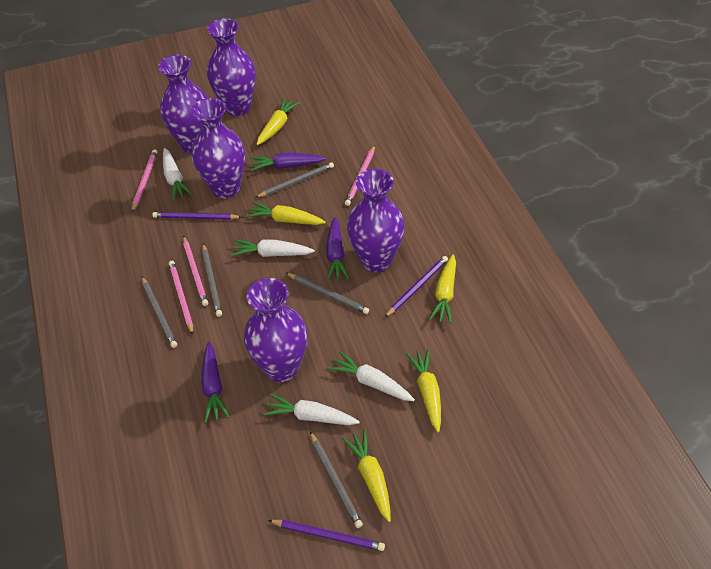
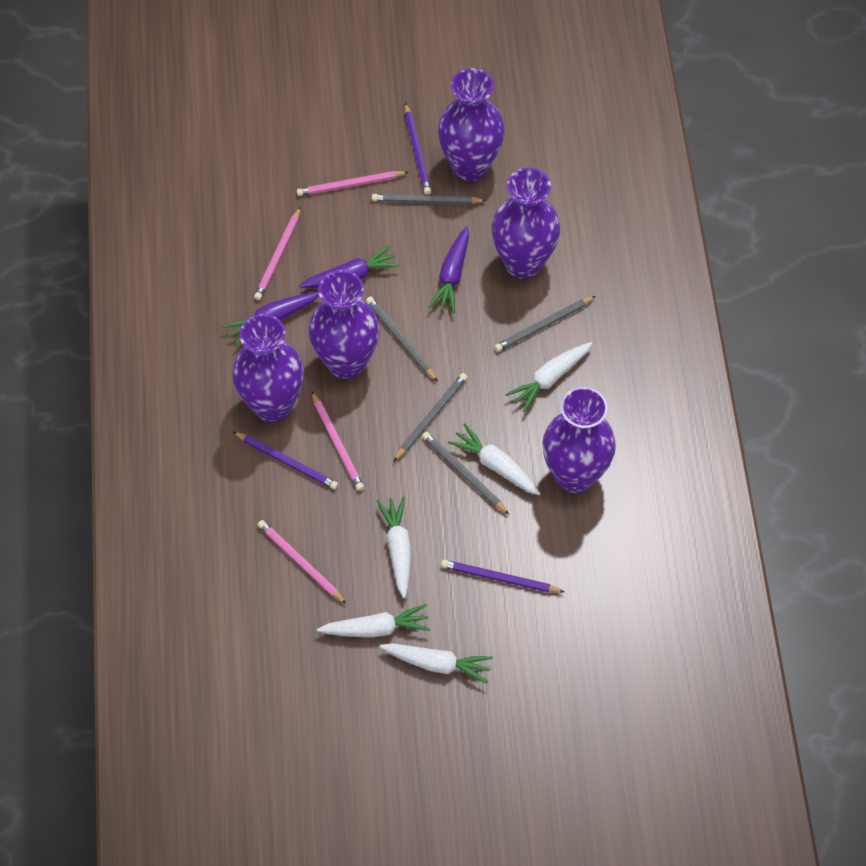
white carrot: [163,148,193,201] [231,239,315,257] [263,394,360,425] [328,351,415,401] = 4 -> [317,604,430,637] [377,496,411,598] [380,643,493,684] [448,423,541,495] [505,342,592,412] = 5
yellow carrot: [246,202,326,225] [256,98,300,145] [342,429,391,522] [406,349,441,432] [429,254,456,324] = 5 -> none = 0

